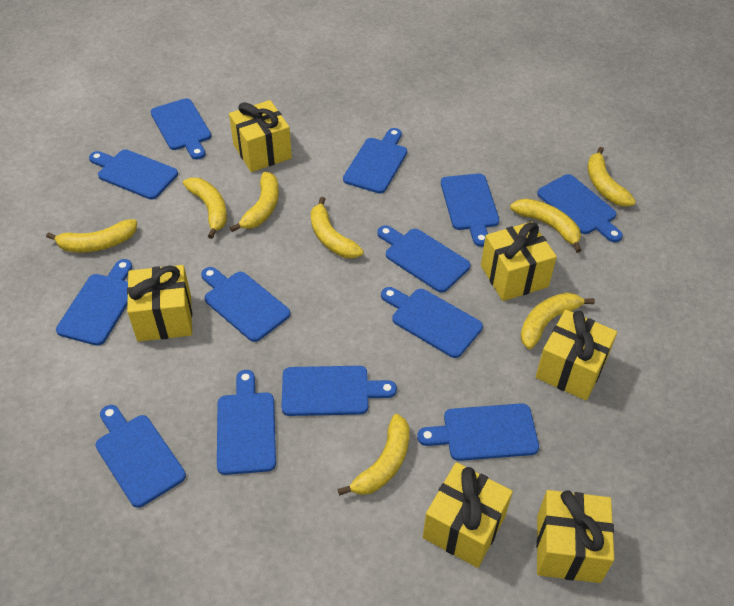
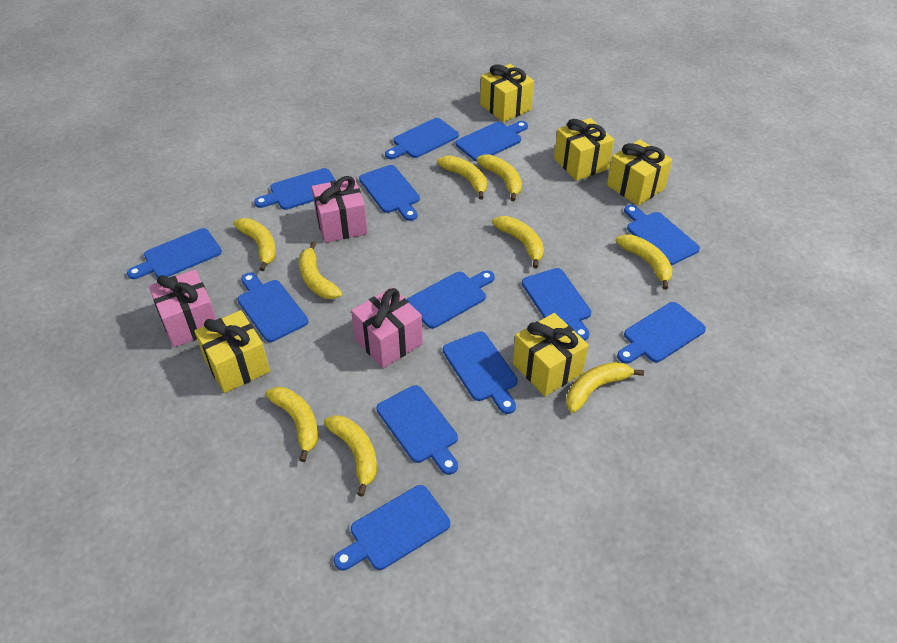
pink gift: none = 0 -> [149,270,217,347] [312,176,368,243] [351,287,423,368] = 3
yellow banana: [46,219,137,253] [183,177,227,239] [230,172,279,232] [311,197,364,258] [338,414,409,495] [510,199,582,253] [520,293,595,349] [588,147,636,207] = 8 -> [233,218,276,271] [265,387,318,462] [299,241,342,299] [324,415,377,497] [437,155,487,199] [477,154,522,201] [492,216,544,269] [566,362,644,413] [615,234,673,290] = 9
yellow gift: [127,265,192,342] [229,100,292,172] [423,462,513,568] [481,222,557,301] [536,310,617,401] [536,490,614,583] = 6 -> [194,310,270,393] [480,64,534,122] [513,313,588,396] [554,118,614,181] [607,140,672,206] = 5

